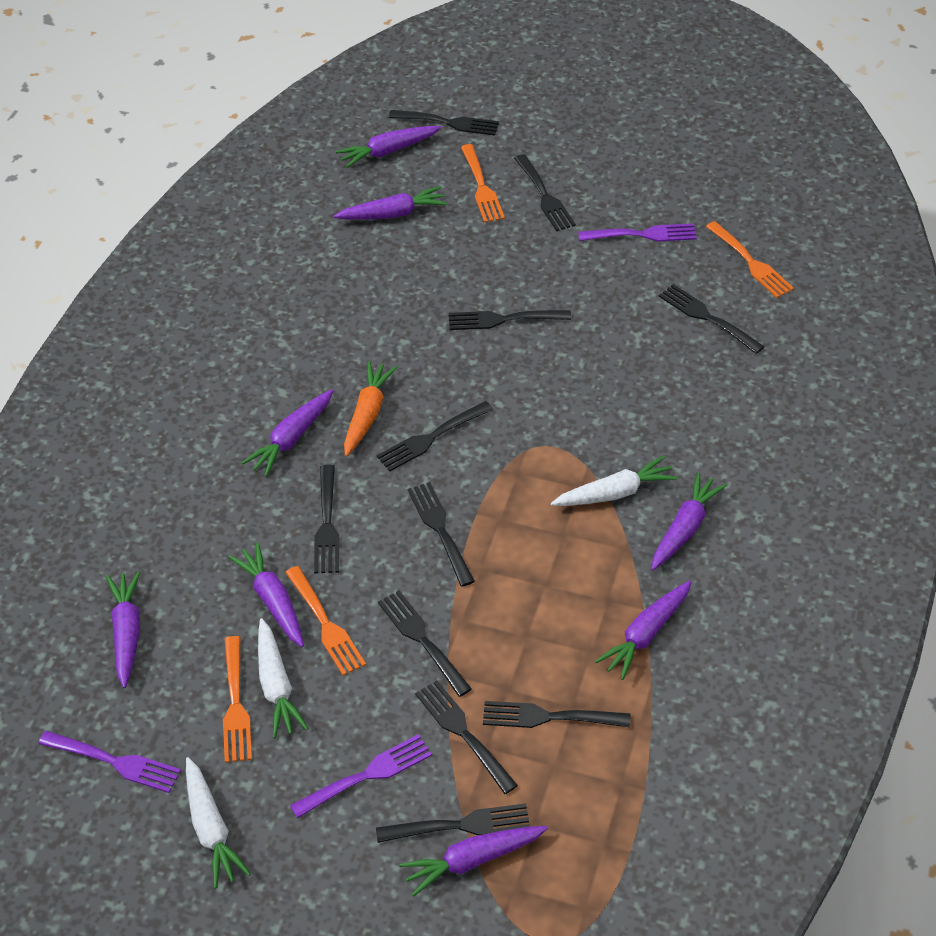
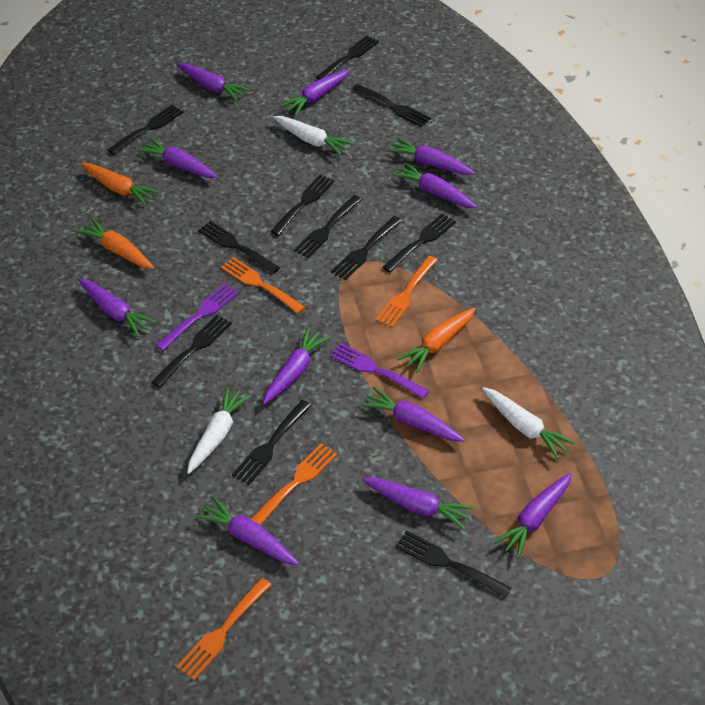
orange carrot: [344,361,398,457] = 1 -> [75,218,154,269] [80,163,160,206] [397,308,476,373] = 3
purple carrot: [106,571,140,688] [228,543,304,647] [242,389,333,477] [334,186,448,220] [336,126,441,168] [399,826,548,897] [595,581,692,680] [651,472,727,570] = 8 -> [78,279,157,337] [137,138,218,178] [177,63,250,101] [196,496,299,565] [263,327,330,405] [280,70,349,116] [361,387,465,442] [362,477,475,530] [387,137,475,175] [392,162,477,208] [494,473,572,559] = 11
purple fork: [39,731,181,793] [290,734,432,818] [578,223,697,242] = 3 -> [155,284,238,351] [330,343,429,399] = 2

